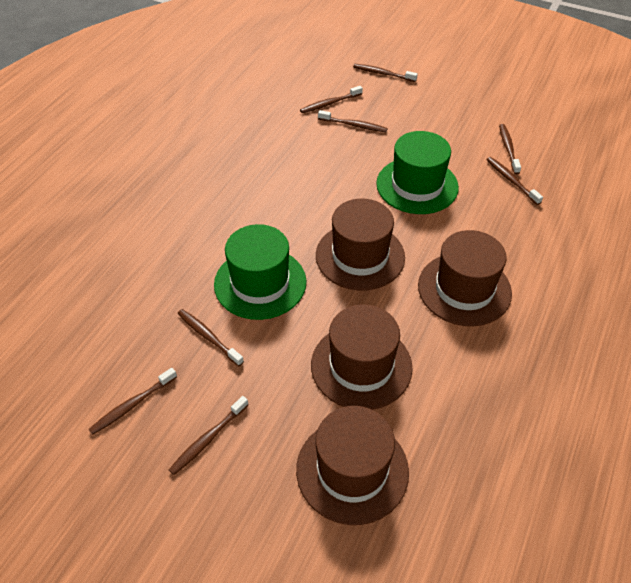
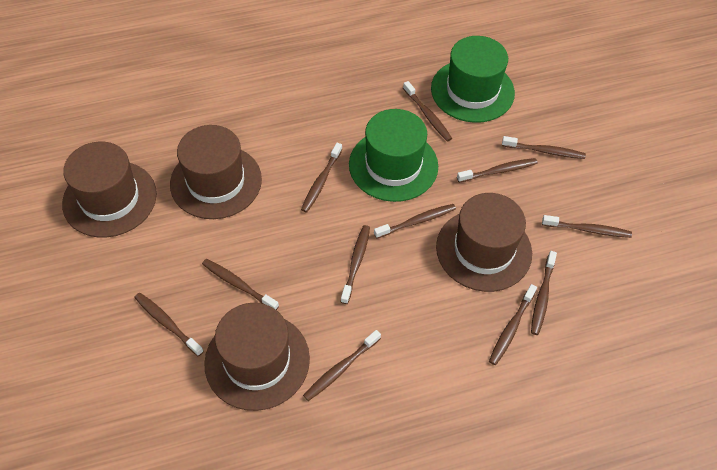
brown toothbrush: [88,368,177,435] [169,396,248,475] [178,309,244,366] [300,86,363,113] [318,110,388,132] [353,64,418,82] [486,157,543,205] [499,124,521,174] = 8 -> [134,293,204,357] [202,259,279,310] [301,143,342,213] [303,330,381,401] [341,225,370,304] [374,204,456,239] [403,81,452,141] [457,158,538,183] [489,284,537,365] [502,136,586,159] [531,251,557,335] [542,215,632,238] = 12

